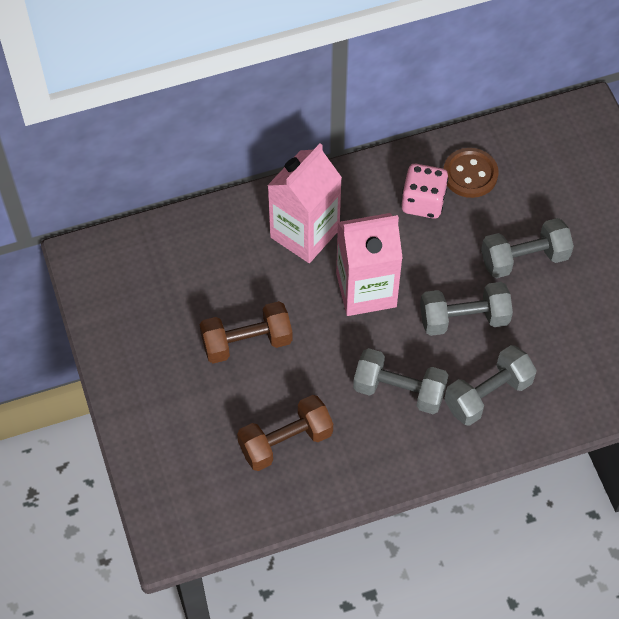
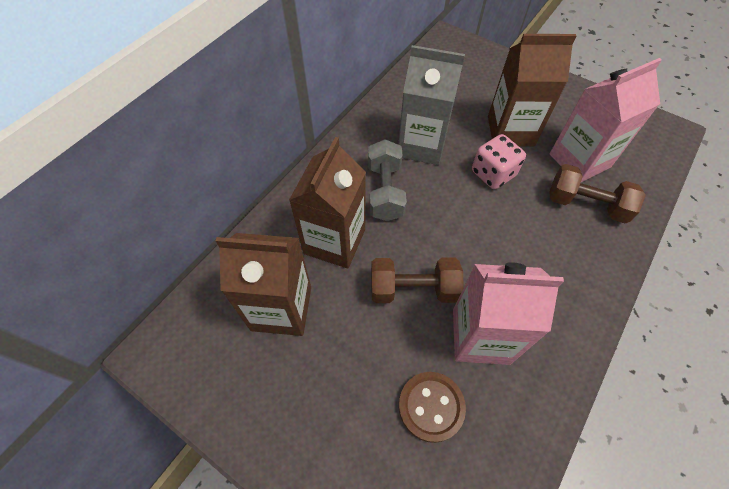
brown carton: none = 0 -> [216,233,311,336] [289,137,366,268] [488,34,576,147] = 3
grey carton: none = 0 -> [398,45,465,165] = 1
grey dumbbell: [353,348,448,414] [420,282,513,336] [444,345,537,426] [481,218,574,278] = 4 -> [368,139,407,221] = 1

